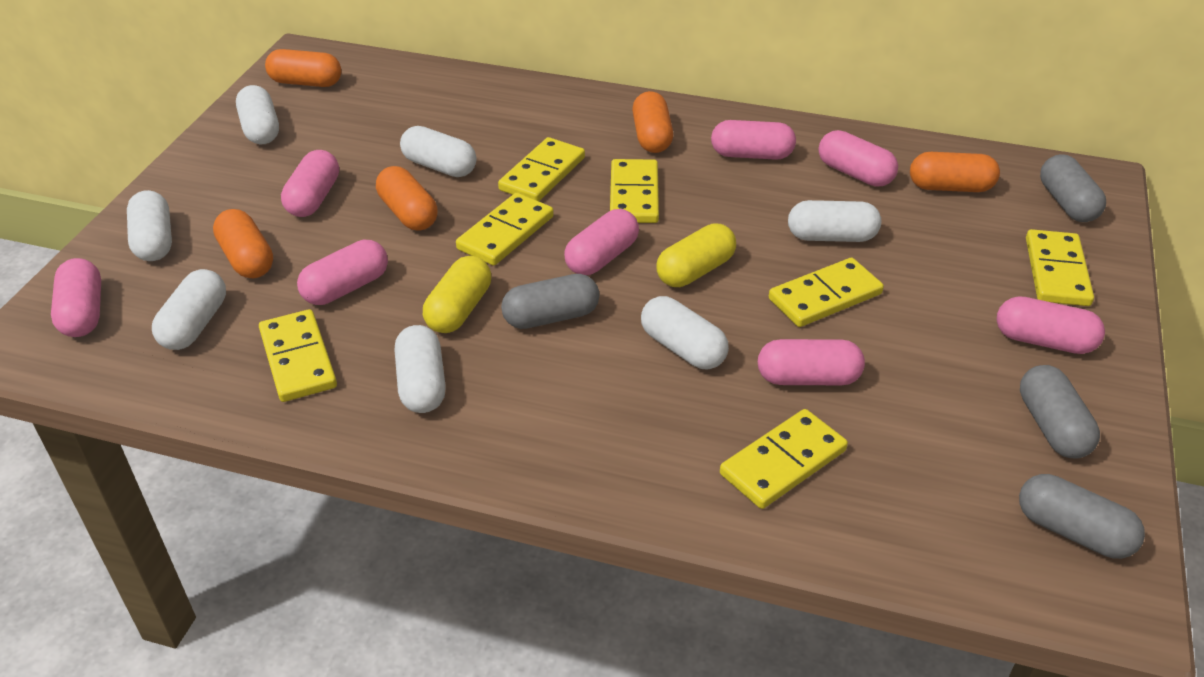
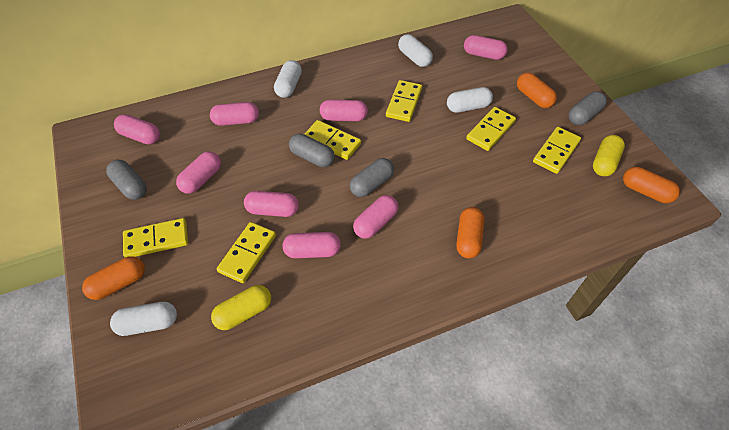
orange capsule: [213,209,273,278] [265,49,341,87] [376,166,438,231] [632,91,673,153] [910,152,1000,192] = 5 -> [82,256,145,300] [456,207,484,259] [517,73,557,108] [623,167,680,203] = 4
white capsule: [127,190,172,261] [152,269,226,350] [236,85,279,145] [395,325,446,413] [400,126,476,177] [641,296,729,370] [788,200,881,242] = 7 -> [110,302,177,336] [274,60,302,98] [398,34,433,67] [447,87,493,113] = 4
yellow domino: [259,309,337,402] [456,193,554,266] [498,137,585,201] [610,159,659,223] [720,409,848,509] [769,258,884,327] [1026,229,1094,306] = 7 -> [123,218,188,257] [217,222,276,283] [304,120,361,160] [386,80,422,122] [466,107,516,151] [533,127,581,174] = 6

